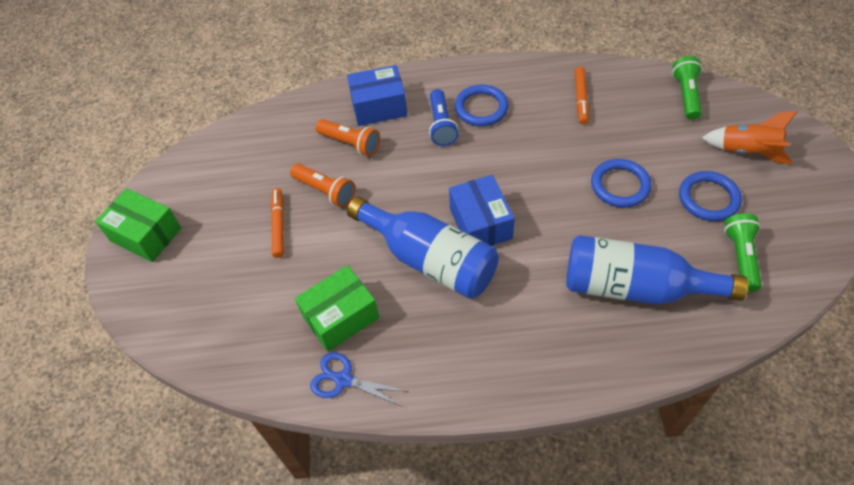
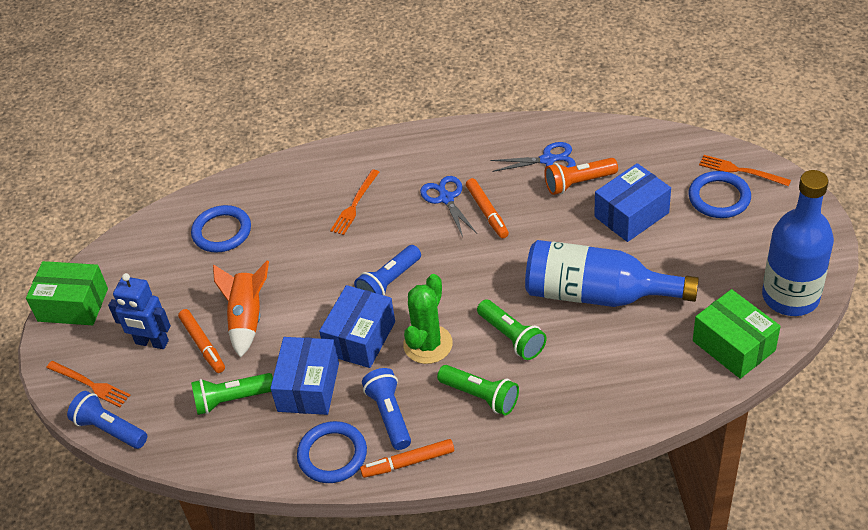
blue box: [347,65,407,126] [449,175,515,246] = 2 -> [270,337,339,415] [319,285,395,368] [594,163,671,242] = 3
blue flashlight: [429,89,458,146] = 1 -> [67,391,147,449] [354,245,421,296] [362,368,411,450] = 3
blue robot: none = 0 -> [108,273,171,349] = 1
blue scissors: [310,352,409,406] = 1 -> [420,176,476,237] [490,142,576,172] = 2
green cactus: none = 0 -> [403,274,453,364] = 1
green flashlight: [672,56,702,120] [724,213,762,292] = 2 -> [191,373,273,415] [437,365,519,416] [477,300,546,360] = 3
orange flashlight: [290,164,355,207] [316,119,380,156] = 2 -> [544,158,618,195] = 1
orange fork: none = 0 -> [46,361,130,407] [330,169,379,235] [699,155,791,186] = 3
orange marker: [271,188,284,258] [575,66,589,124] = 2 -> [178,309,225,373] [360,439,454,478] [466,178,509,238] = 3

